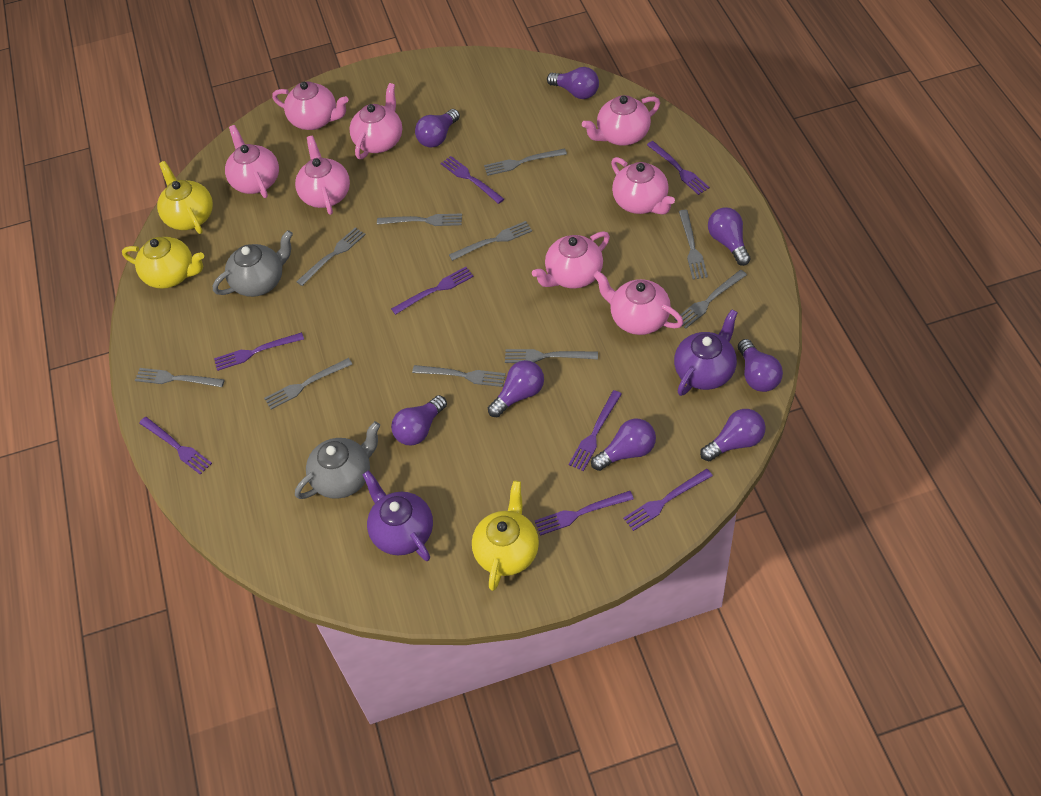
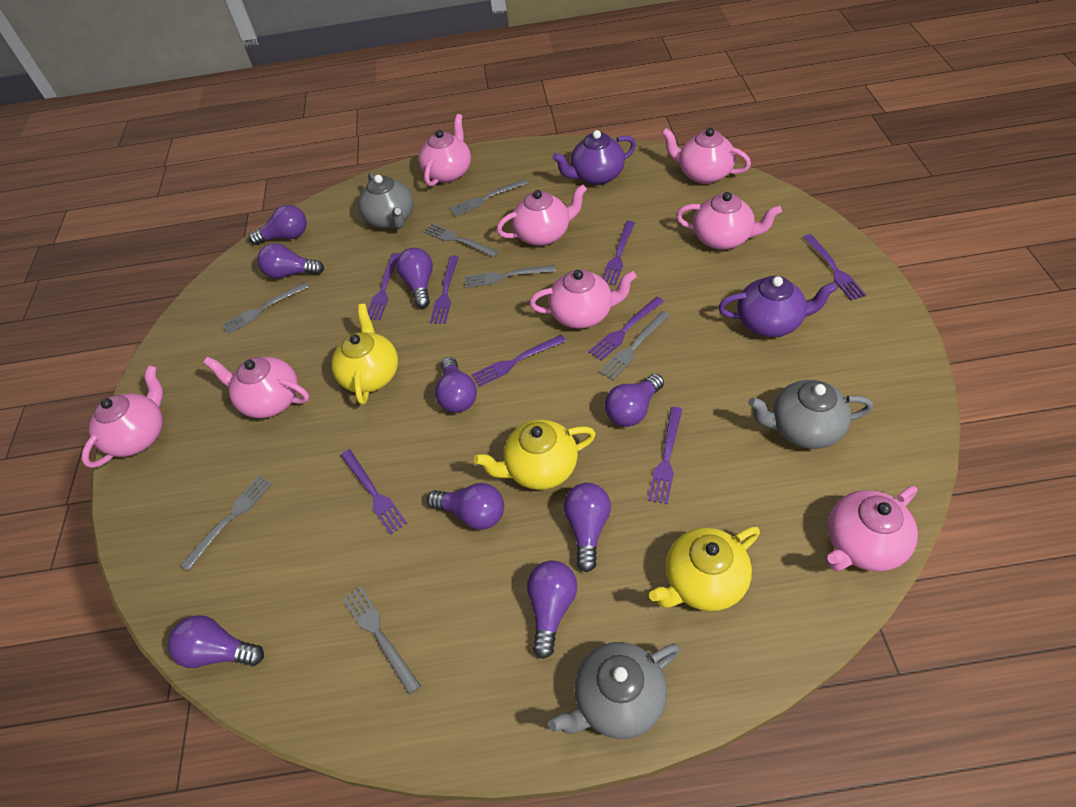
grey fork: [135,368,225,387] [264,358,352,409] [296,227,366,286] [377,213,462,226] [412,365,506,387] [449,221,532,261] [484,148,567,176] [505,349,598,363] [675,270,747,329] [679,210,708,280] = 10 -> [180,476,272,571] [222,282,309,334] [343,586,421,695] [423,223,499,257] [449,179,528,217] [465,265,556,288] [599,311,670,380] = 7
grey teapot: [213,230,293,297] [295,421,380,499] = 2 -> [358,173,414,229] [548,642,680,739] [748,380,873,449] = 3
purple light bulb: [391,395,447,445] [415,109,460,148] [488,360,544,417] [547,67,599,99] [591,419,656,471] [700,409,766,461] [708,207,750,266] [738,339,783,392] = 8 -> [168,615,264,668] [249,205,307,245] [257,243,324,279] [396,248,433,308] [427,483,504,530] [435,357,477,413] [527,560,577,659] [564,483,611,572] [605,374,664,427] = 9

